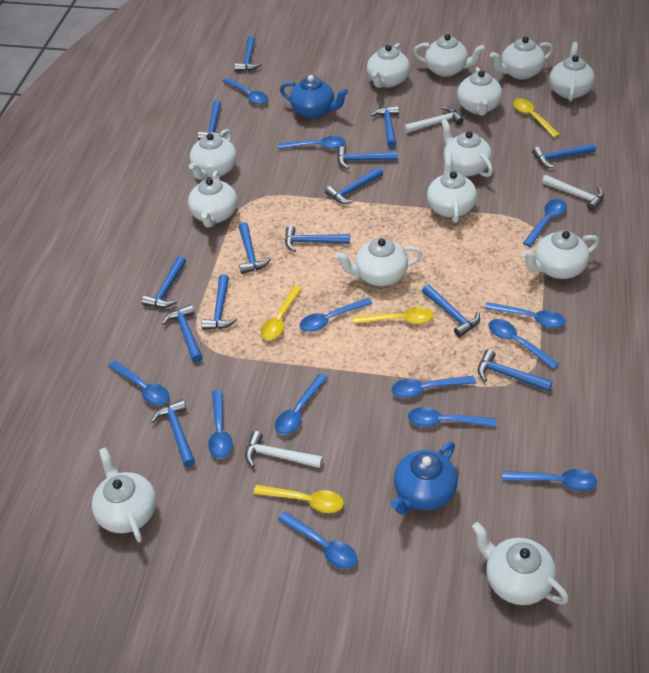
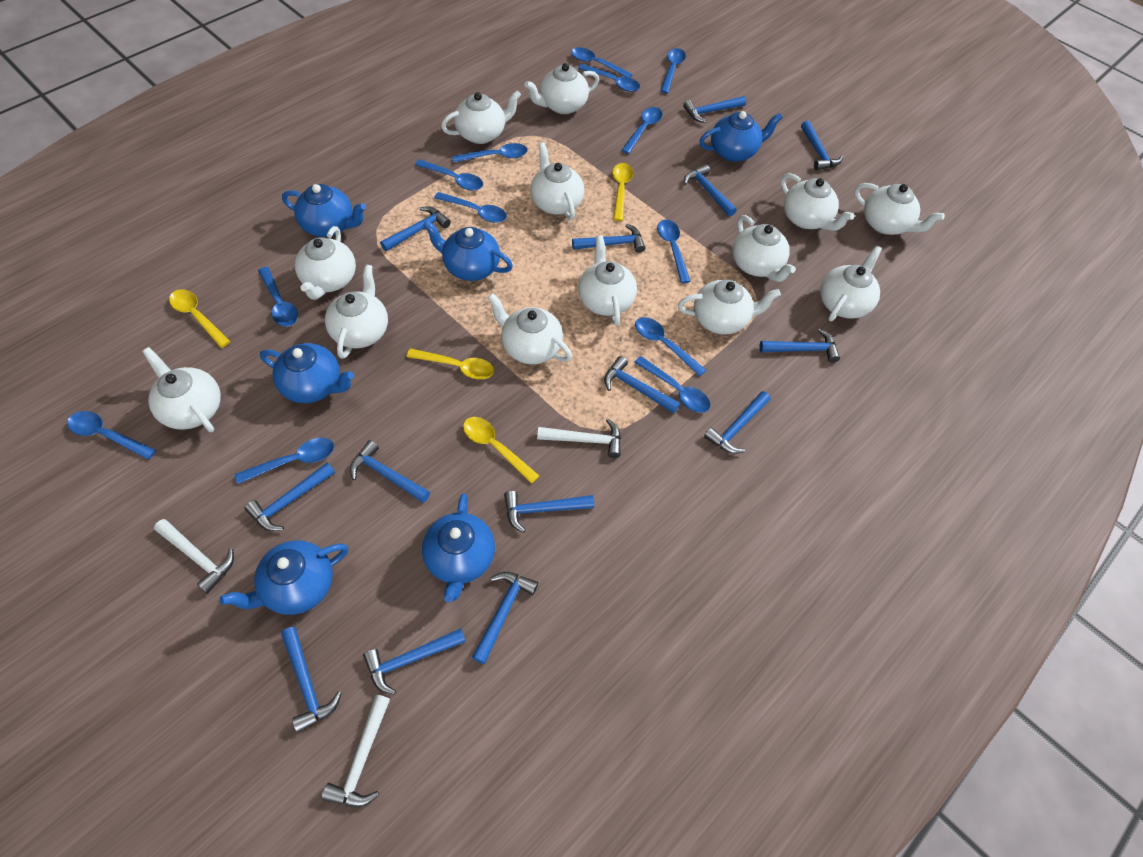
blue teapot: [280,75,349,119] [391,442,458,515] = 2 -> [220,540,348,615] [260,343,354,403] [282,184,366,237] [422,493,495,603] [423,221,513,281] [700,111,783,162] = 6

